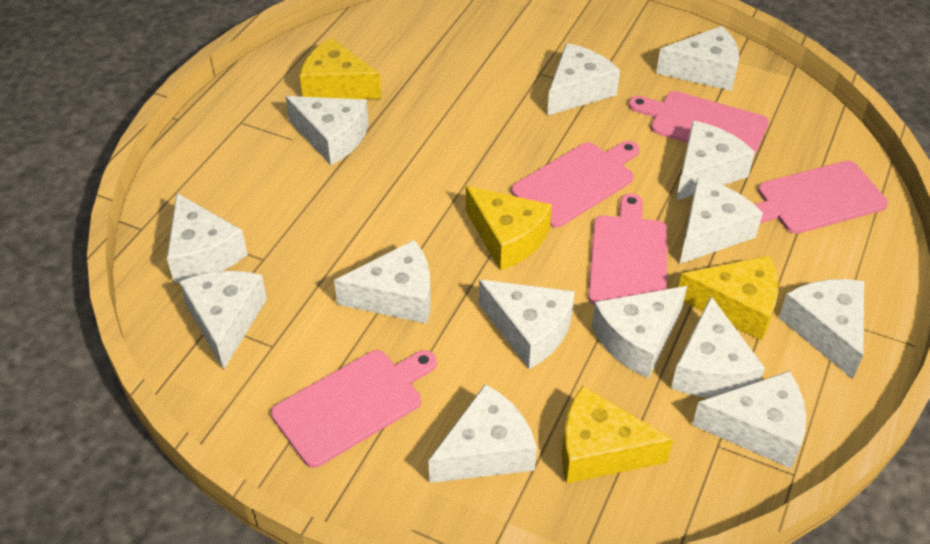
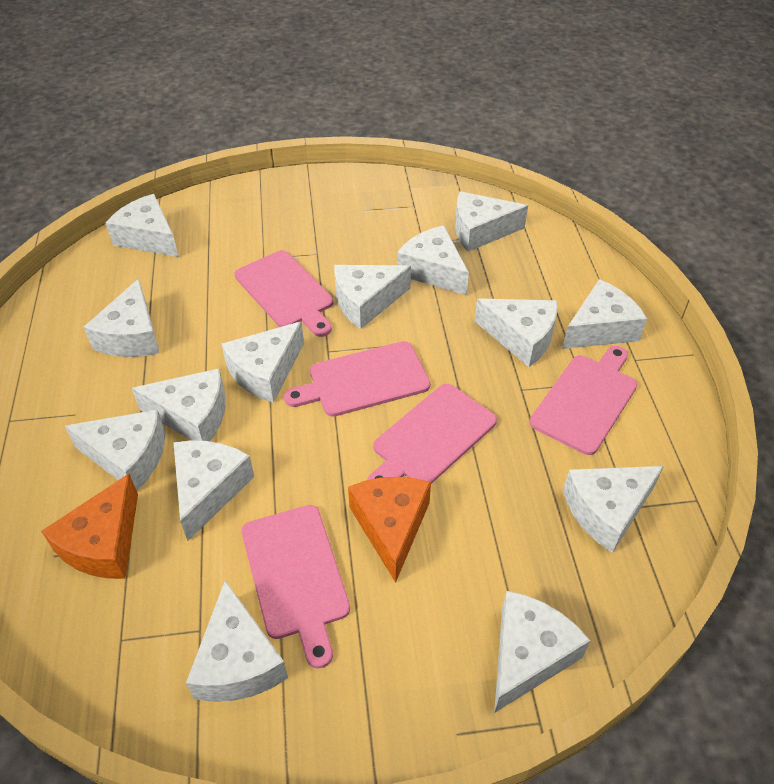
orange cheese: none = 0 -> [41,474,138,579] [348,477,431,583] = 2
yellow cheese: [300,38,382,99] [466,186,552,271] [562,386,673,484] [679,256,778,341] = 4 -> none = 0

